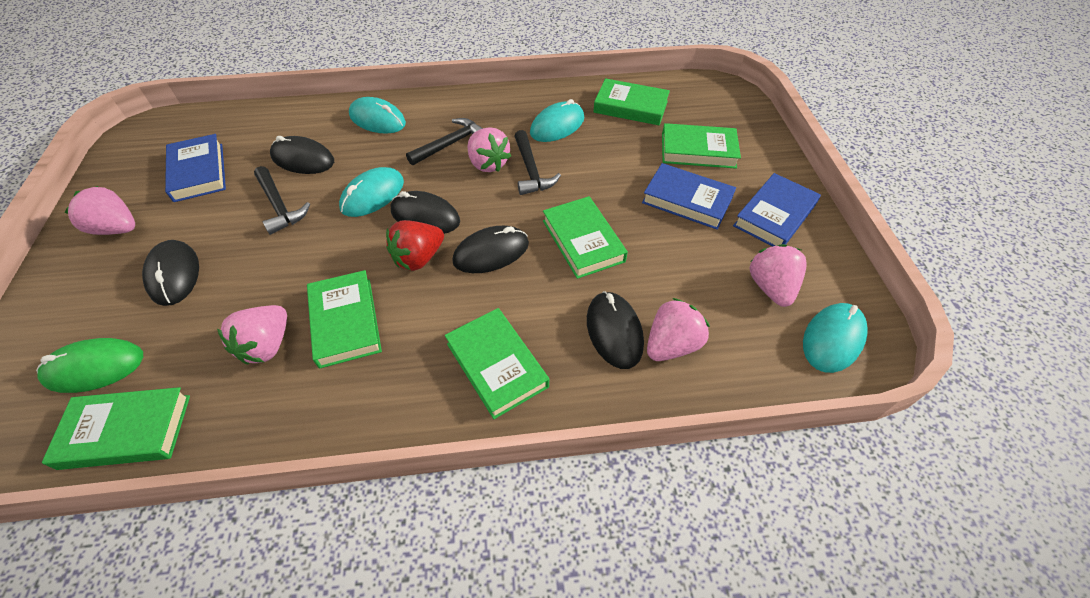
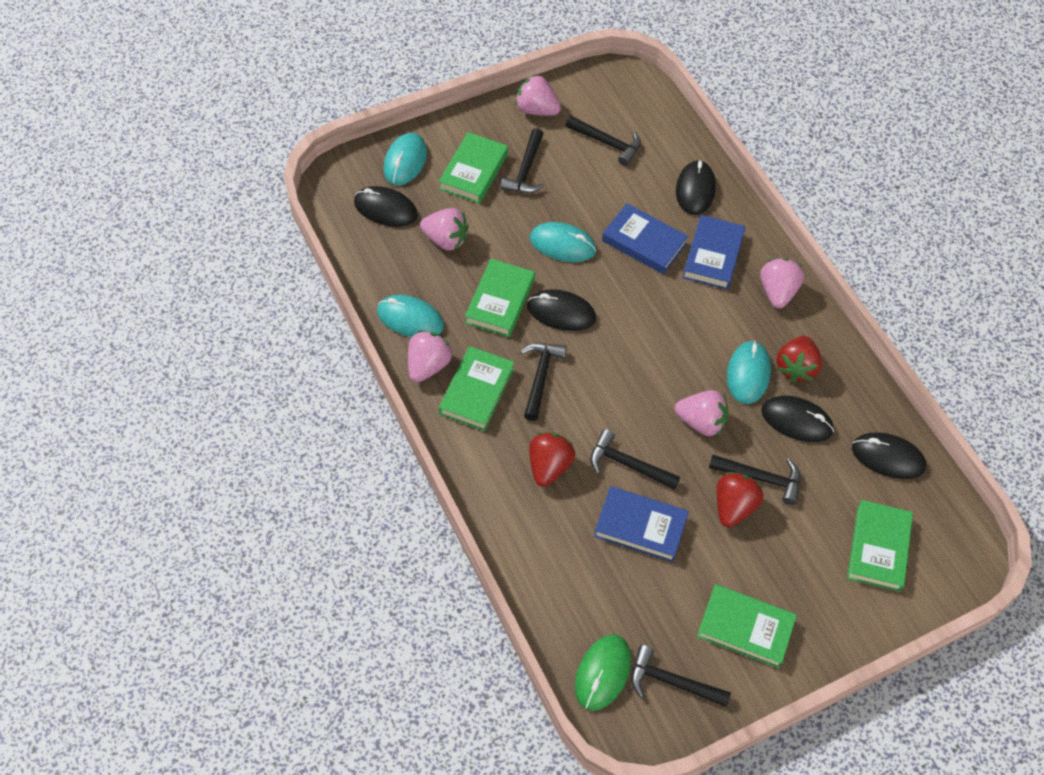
black hammer: [254,166,310,235] [406,118,483,165] [514,130,561,195] = 3 -> [500,128,544,193] [520,343,567,421] [565,116,641,166] [591,429,680,490] [631,645,731,707] [709,455,801,505] = 6
green book: [42,387,190,470] [307,270,382,369] [445,308,549,419] [543,196,628,279] [593,78,670,125] [662,123,741,169] = 6 -> [439,132,508,204] [439,346,514,431] [465,259,535,337] [697,584,797,668] [847,500,913,592] = 5
red strawberry: [386,220,444,271] = 1 -> [529,432,575,487] [716,472,763,527] [776,336,822,382] = 3

